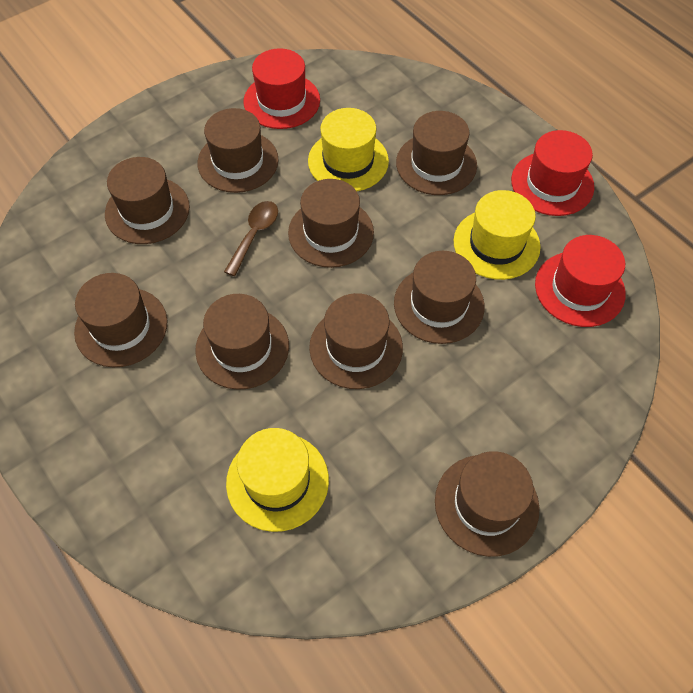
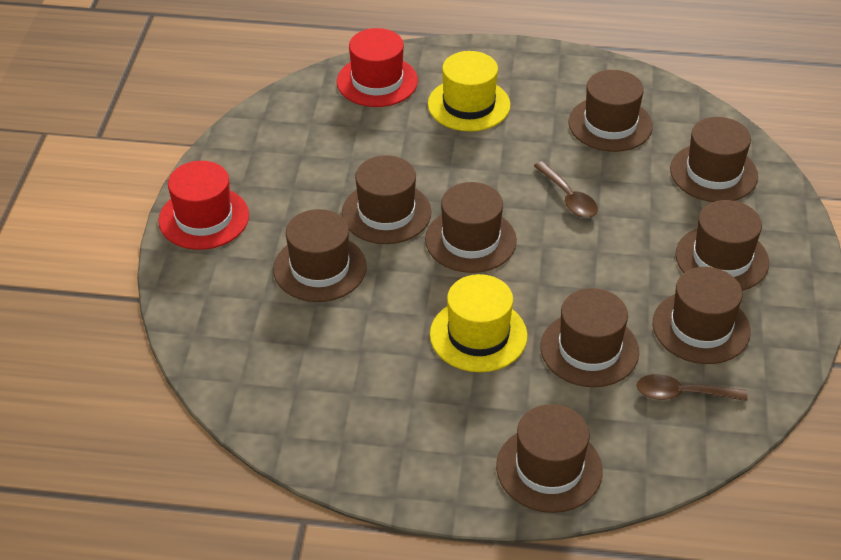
brown spoon: [224,201,278,276] = 1 -> [534,161,598,218] [636,374,748,401] = 2
red hat: [243,48,320,129] [511,130,594,216] [535,235,626,327] = 3 -> [159,161,249,250] [337,28,418,107] = 2
yellow hat: [226,428,329,532] [308,108,389,191] [454,190,541,280] = 3 -> [428,51,510,131] [430,274,527,372] = 2

